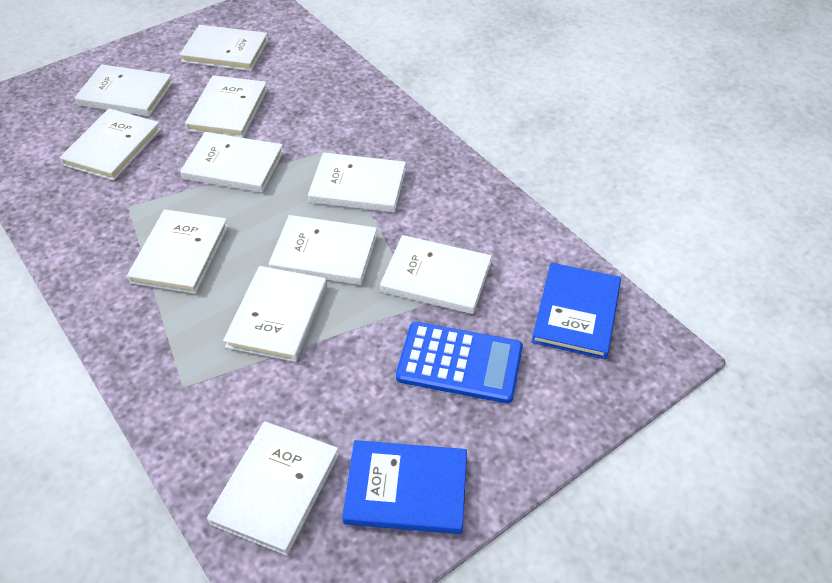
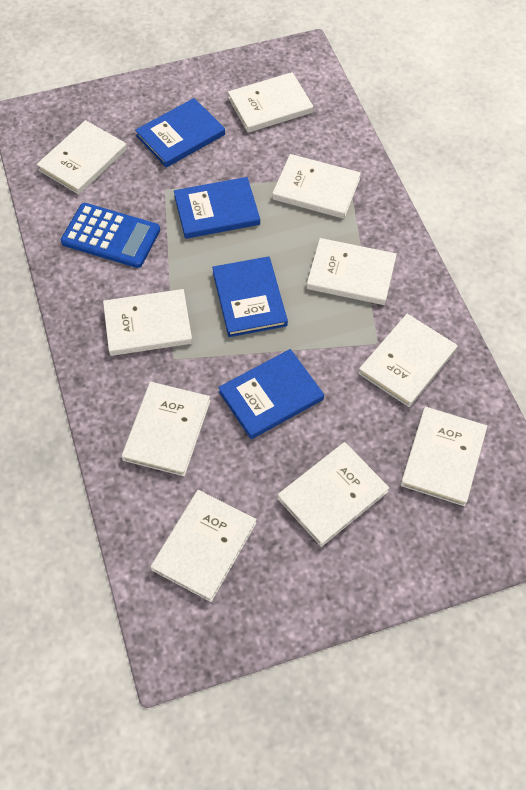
blue book: [342,440,467,534] [531,262,621,359] = 2 -> [135,98,225,168] [174,177,260,239] [212,256,288,337] [218,349,324,439] = 4
white book: [59,108,161,180] [75,64,173,116] [127,209,229,294] [179,25,269,71] [180,132,284,192] [185,75,268,138] [207,421,339,556] [223,266,327,362] [269,215,377,285] [308,153,406,212] [380,235,492,314] = 11 -> [36,120,127,195] [103,289,193,356] [121,382,210,476] [150,490,257,602] [228,72,313,133] [272,154,361,219] [277,442,389,547] [307,238,397,305] [358,314,457,407] [400,407,487,506] = 10

